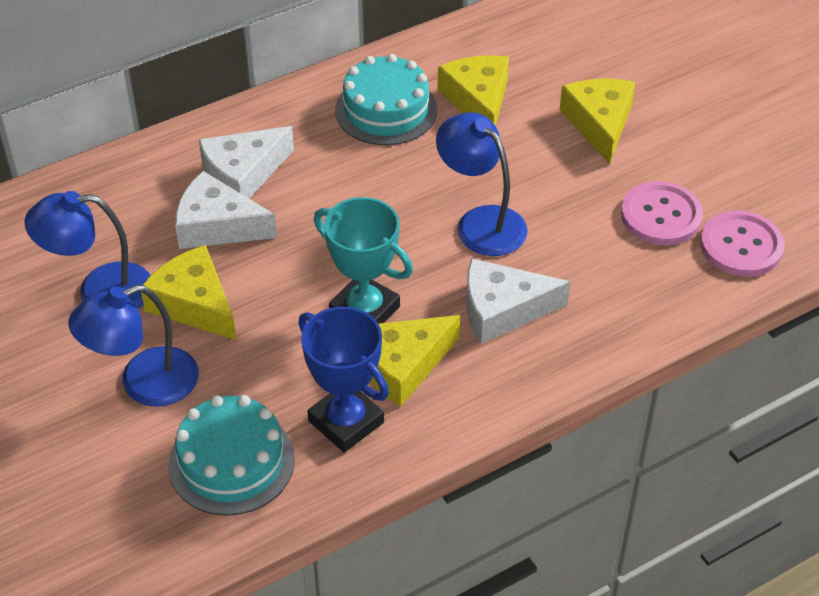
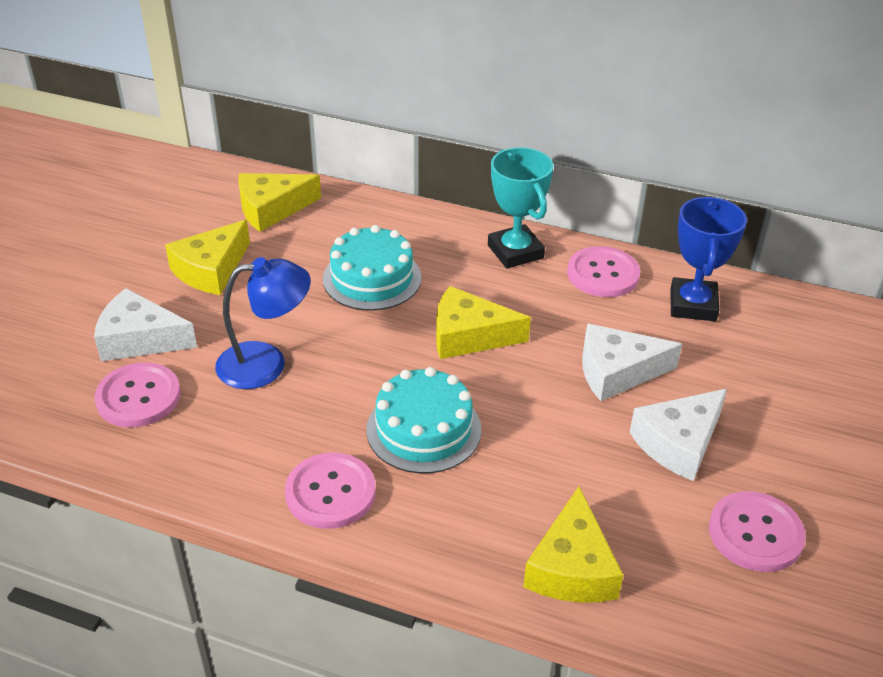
blue lamp: [24,191,151,309] [68,285,199,407] [436,112,528,256] = 3 -> [215,257,311,389] = 1
pink button: [621,181,703,245] [700,210,785,277] = 2 -> [94,362,181,427] [285,452,376,529] [567,246,640,297] [709,491,806,572] = 4

